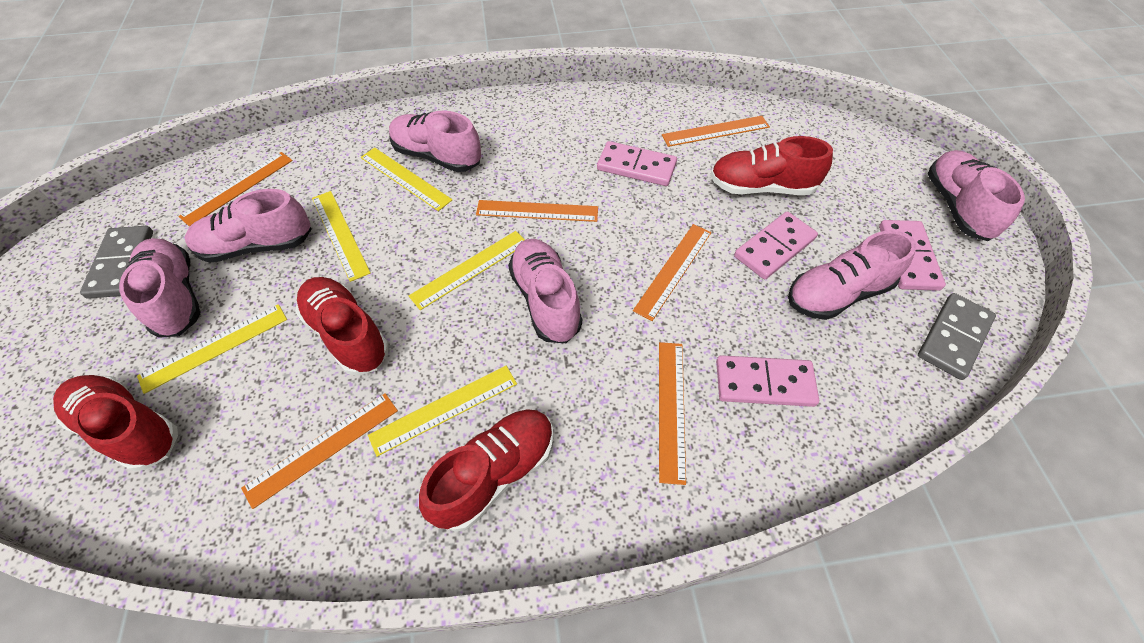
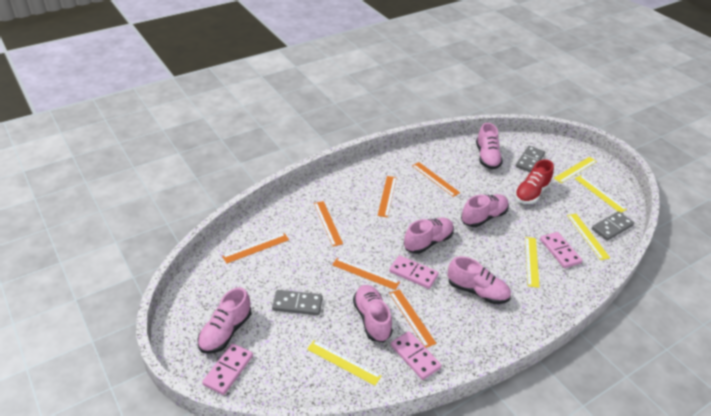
grey domino: [80,226,153,299] [918,293,996,380] = 2 -> [272,290,323,315] [515,146,545,172] [592,211,634,241] = 3
red shoe: [53,375,178,471] [295,277,389,376] [419,409,553,532] [710,136,833,195] = 4 -> [514,159,554,204] = 1

